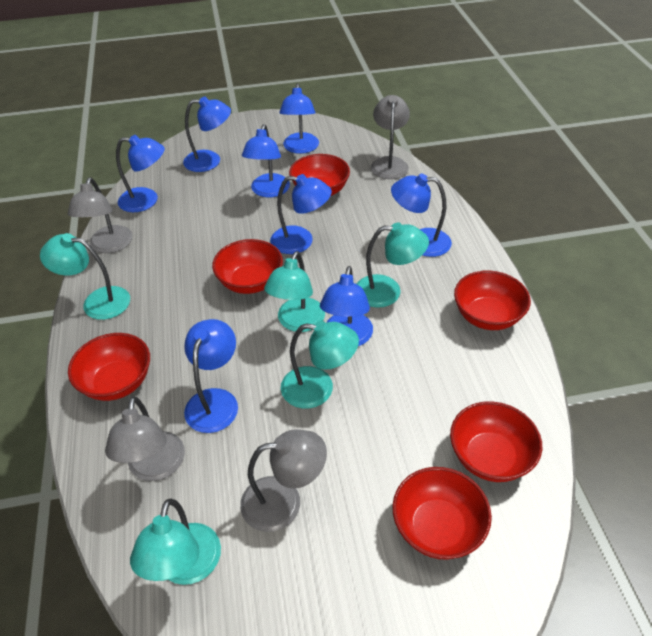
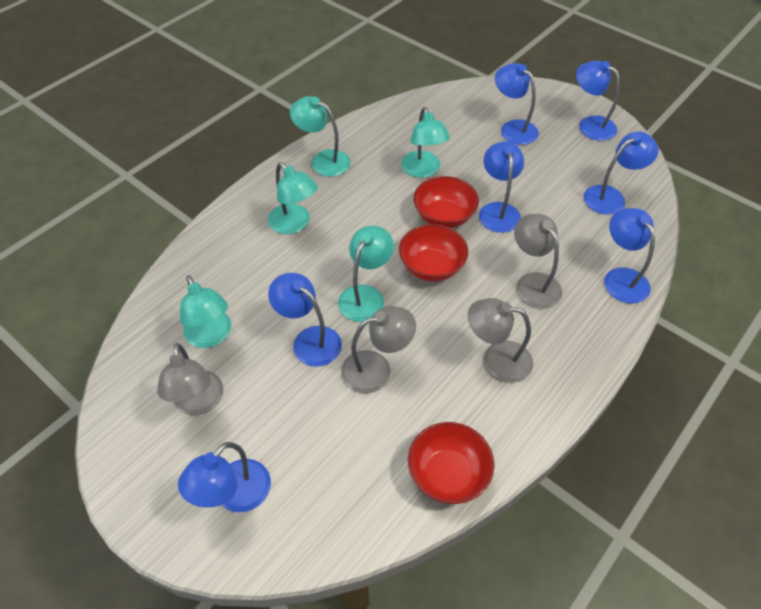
blue lamp: [116,135,165,212] [183,96,231,172] [184,319,238,433] [242,124,290,197] [270,174,332,254] [279,83,319,154] [320,266,373,346] [391,173,452,257] = 8 -> [178,442,271,512] [268,273,342,367] [479,141,524,233] [495,63,539,145] [576,60,620,141] [584,131,659,215] [604,208,655,303] = 7
red bowl: [68,333,150,401] [212,239,283,294] [289,154,350,196] [393,467,492,560] [450,401,542,482] [454,271,531,330] = 6 -> [399,224,468,282] [408,422,495,504] [413,176,479,228] = 3

